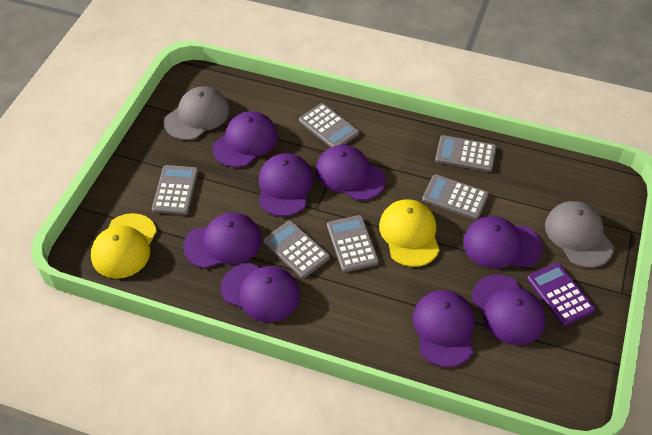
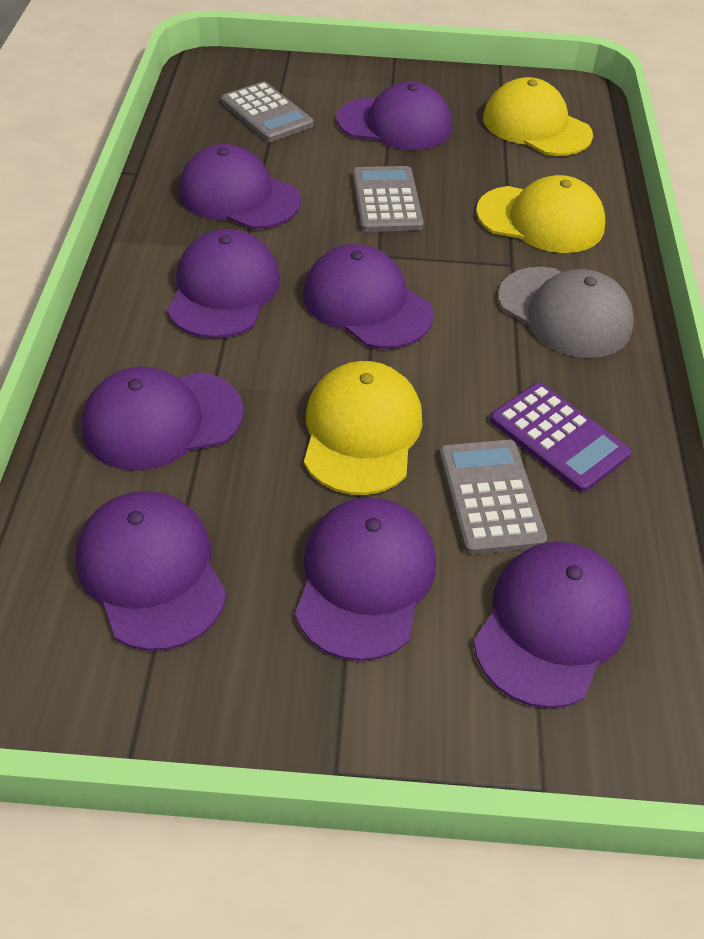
grey calculator: [152,165,198,215] [263,220,330,278] [299,103,359,147] [327,215,379,272] [422,174,489,220] [435,135,496,172] = 6 -> [221,81,314,142] [353,166,424,232] [439,440,547,554] = 3
grey cap: [164,86,230,140] [545,201,614,268] = 2 -> [498,267,634,358] = 1
yellow cap: [91,213,157,279] [379,199,440,267] = 2 -> [304,361,423,495] [476,175,605,253] [483,77,593,156] = 3

